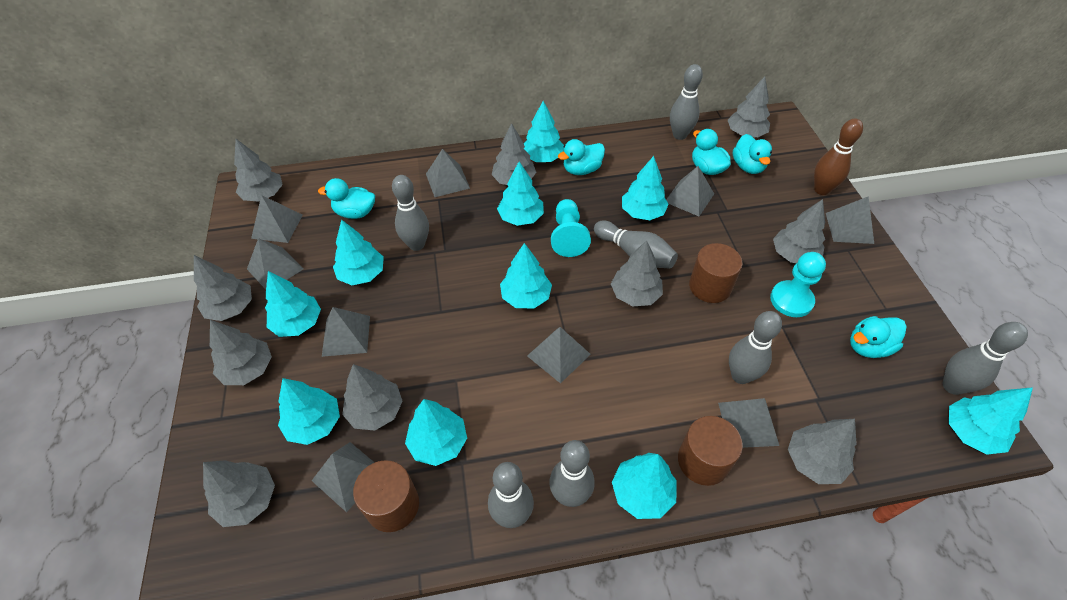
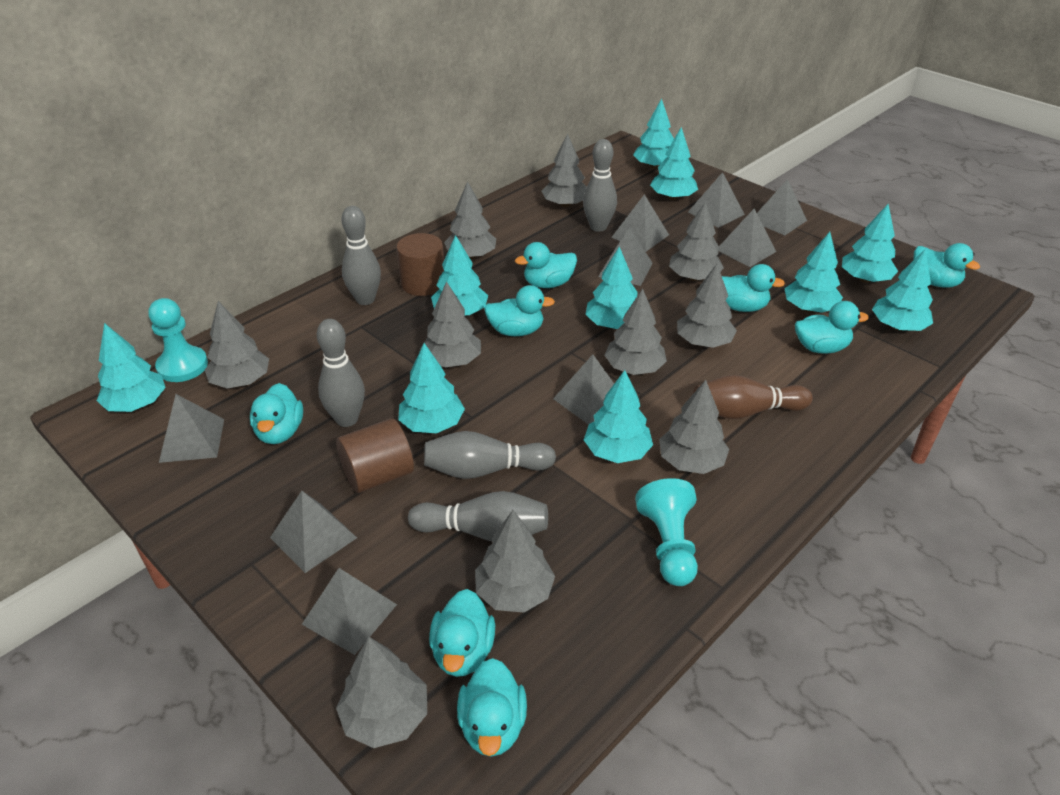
brown cylinder: [353,460,419,532] [678,416,743,486] [689,243,743,303] = 3 -> [336,418,414,493] [396,233,444,296] = 2
grey bowling pin: [392,175,429,251] [488,462,534,528] [549,440,594,507] [594,220,678,269] [670,64,703,140] [729,311,782,384] [943,322,1028,395] = 7 -> [317,319,365,427] [341,206,381,305] [408,491,548,541] [424,431,556,479] [583,139,617,232] = 5
turquoise duck: [318,178,375,219] [558,139,605,175] [692,129,731,175] [733,134,772,174] [850,316,907,358] = 5 -> [250,383,303,444] [429,589,495,677] [457,658,527,757] [484,285,555,336] [515,242,577,288] [722,264,785,312] [795,301,869,354] [914,243,980,288] = 8

